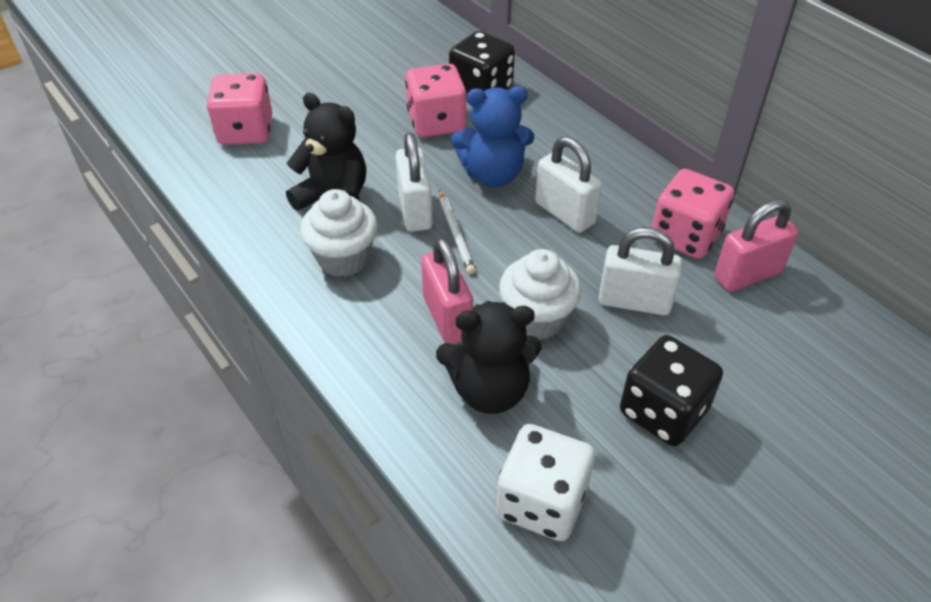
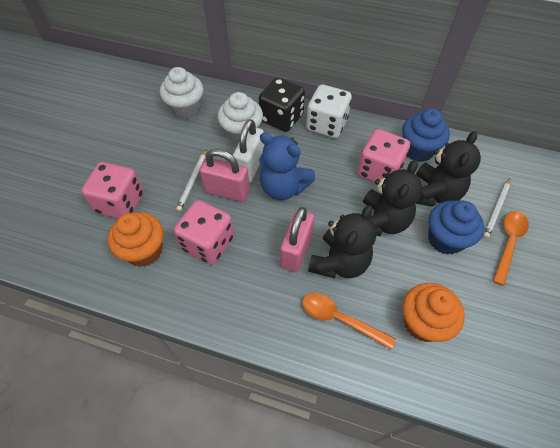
black dice: [449,31,515,98] [620,335,723,446] = 2 -> [259,77,305,132] = 1
black teddy bear: [286,93,366,211] [436,301,542,414] = 2 -> [308,205,376,278] [363,160,422,236] [416,131,481,207] = 3
blue cupcake: none = 0 -> [402,109,450,162] [428,200,484,255] = 2
orange cupcake: none = 0 -> [108,212,164,267] [402,283,465,342] = 2
orange spoon: none = 0 -> [302,293,396,350] [493,211,529,286] = 2
white padlock: [395,132,433,232] [535,136,602,233] [599,227,682,316] = 3 -> [233,119,264,183] = 1
white pencil: [439,190,475,274] = 1 -> [176,149,207,211] [483,178,510,238] = 2

